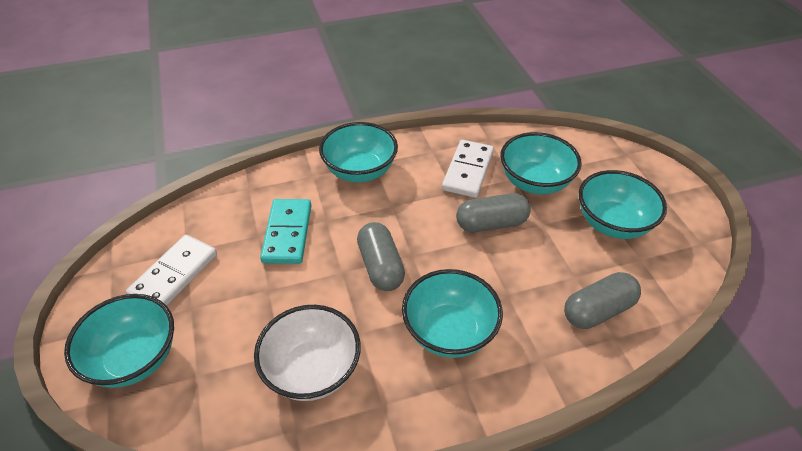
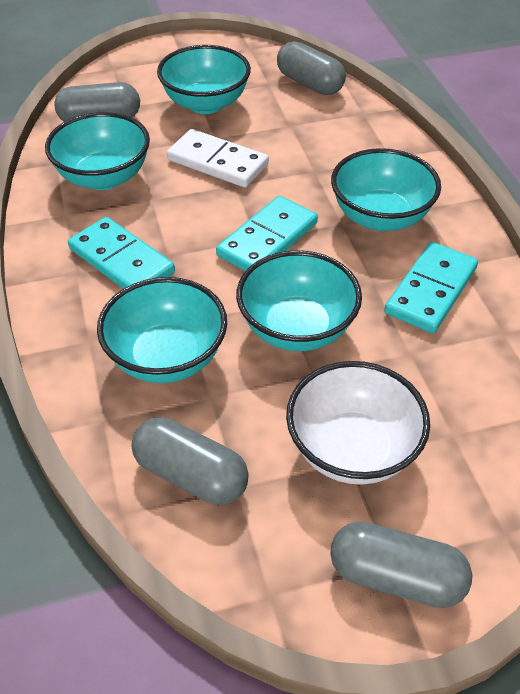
grey capsule: [357,222,405,291] [456,193,531,232] [564,272,641,329] = 3 -> [54,82,140,122] [131,417,249,505] [277,41,346,95] [330,522,472,608] = 4
turquoise domino: [260,199,312,264] = 1 -> [68,217,175,289] [216,196,318,271] [384,242,478,333] = 3
white domino: [126,235,217,306] [442,140,494,198] = 2 -> [167,129,269,188] = 1

